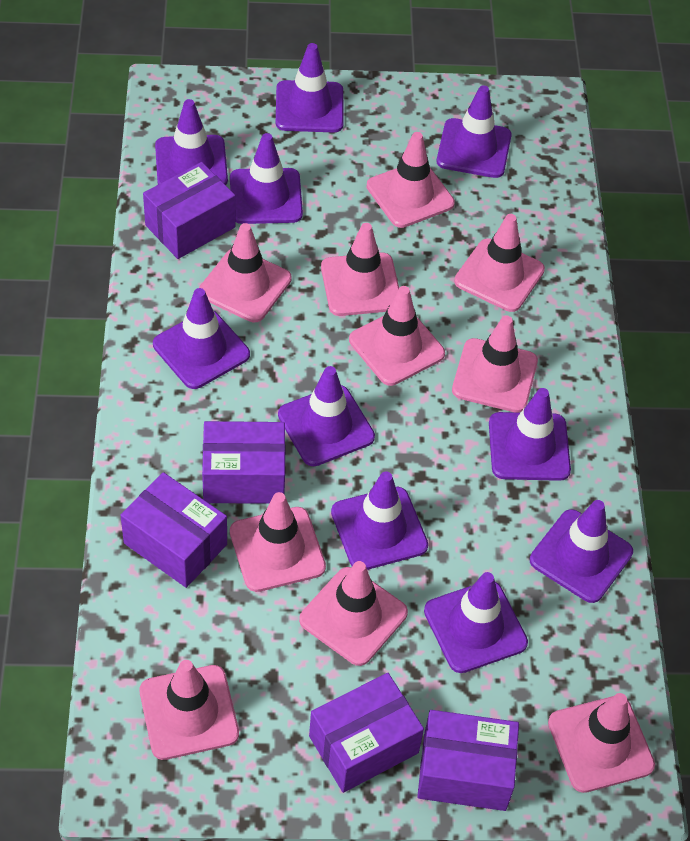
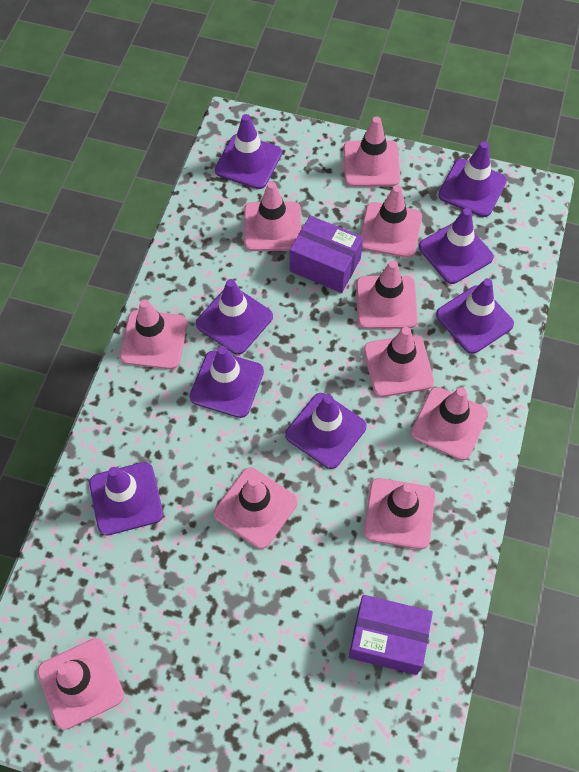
purple box: [121,472,227,588] [143,162,235,259] [202,421,286,504] [309,673,424,793] [417,710,519,811] = 5 -> [290,216,363,293] [349,595,433,675] = 2
purple traffic cone: [153,288,250,389] [155,99,228,185] [230,133,303,224] [276,43,344,132] [278,366,375,466] [331,471,428,570] [424,572,528,673] [437,85,512,178] [489,388,571,481] [530,500,633,603] = 10 -> [89,462,163,536] [190,346,264,418] [196,279,273,355] [215,114,282,189] [285,393,367,469] [419,208,494,284] [436,278,514,354] [438,141,507,217] = 8

